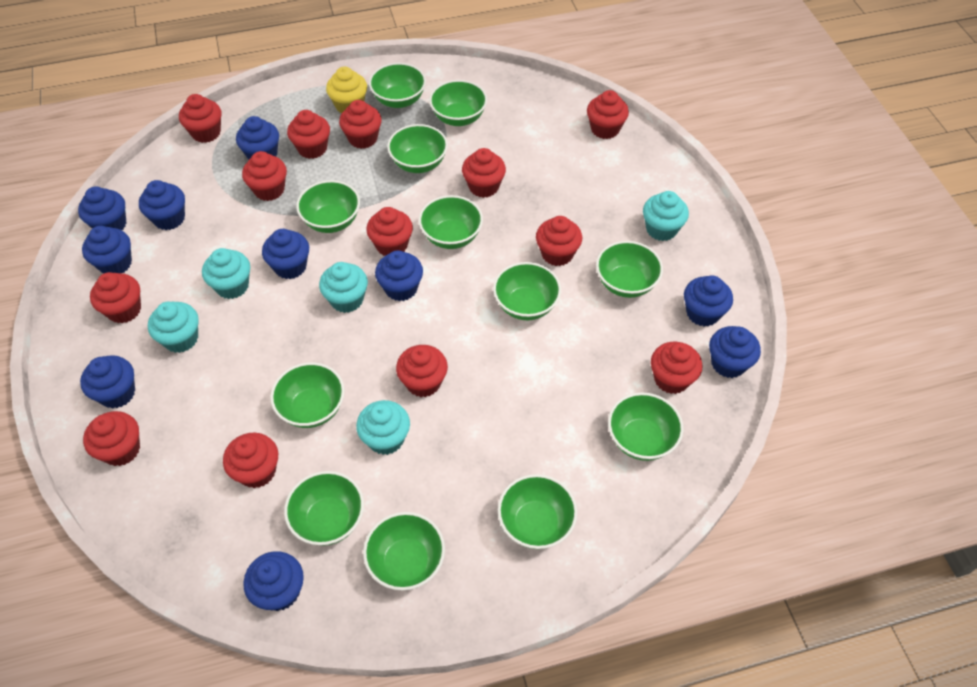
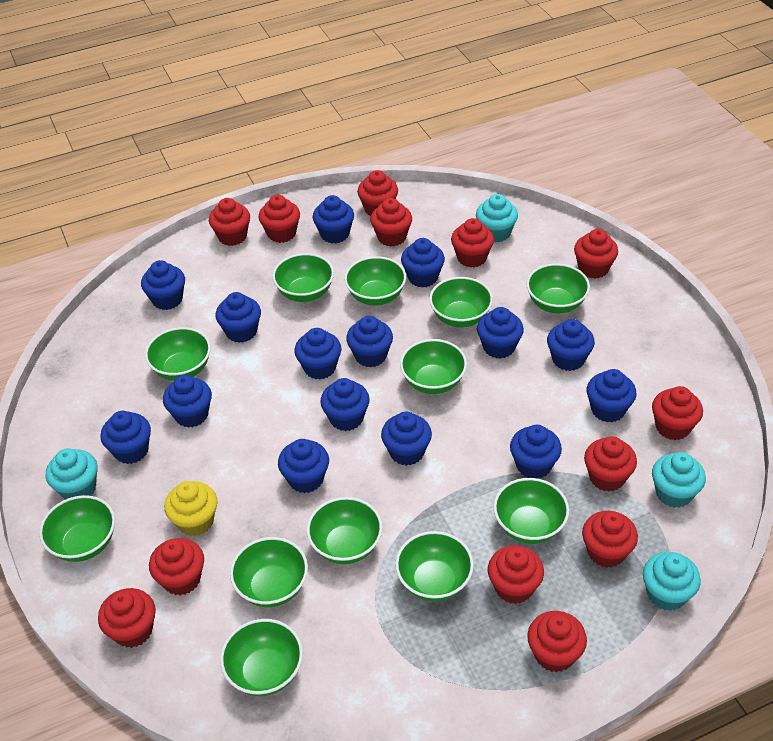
blue cupcake: [78,187,127,230] [80,355,135,409] [82,226,132,274] [139,180,185,230] [236,116,279,160] [243,551,304,611] [262,229,309,279] [375,250,423,301] [684,275,733,327] [709,326,761,378] = 10 -> [100,411,151,464] [141,260,185,310] [163,375,212,428] [216,292,261,343] [278,439,329,493] [294,328,341,379] [313,195,354,244] [320,378,370,431] [346,316,393,367] [381,411,432,466] [401,238,445,288] [477,307,524,359] [510,425,562,479] [547,319,595,371] [587,369,636,423] = 15
turquoise cupcake: [148,302,199,353] [202,248,250,299] [319,262,368,313] [356,400,410,455] [643,191,689,241] = 5 -> [46,448,98,500] [476,194,518,243] [643,552,701,611] [652,452,706,508] = 4

